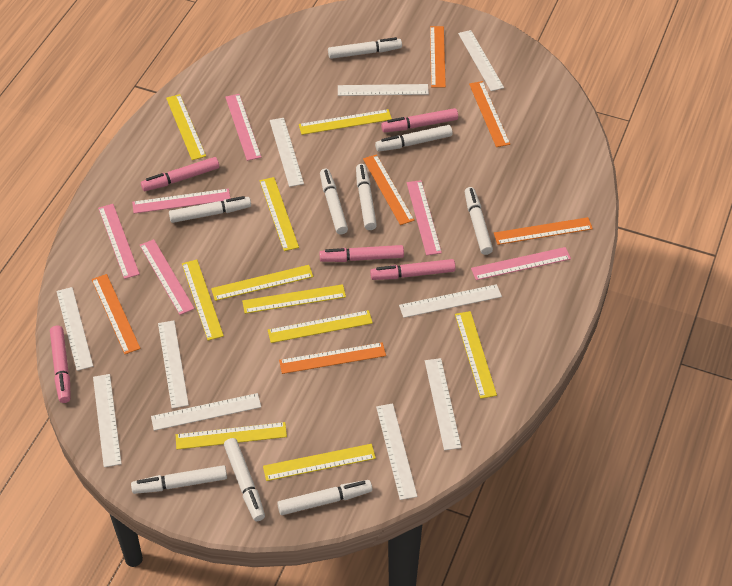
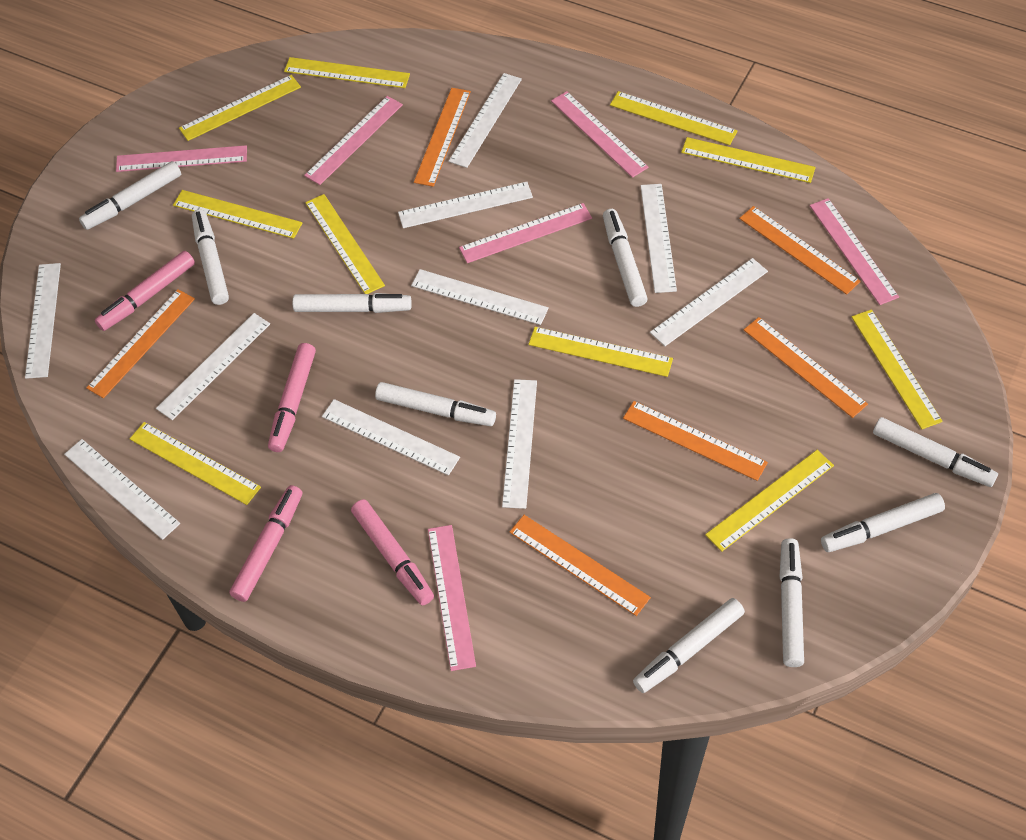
pink marker: [50,326,71,403] [141,157,219,191] [319,245,404,262] [370,259,456,280] [381,108,458,132] = 5 -> [95,251,195,331] [229,485,302,602] [268,343,316,452] [351,499,434,605] = 4

